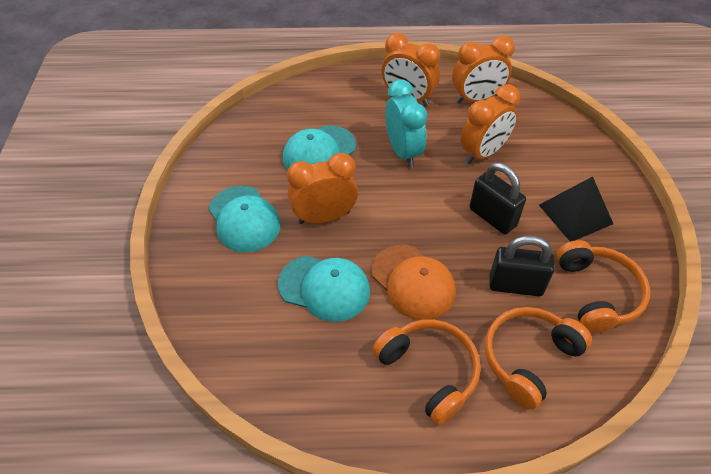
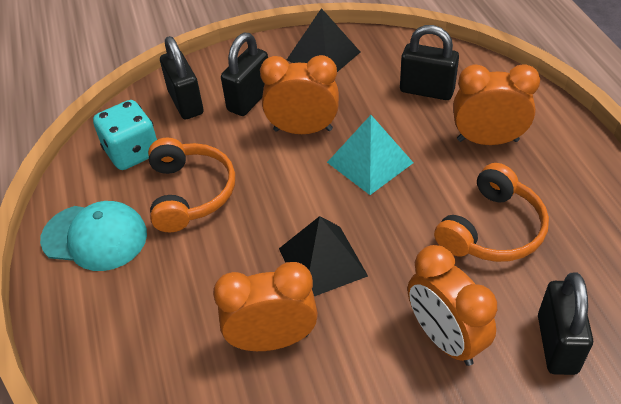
black padlock: [470,162,526,234] [489,236,555,296] = 2 -> [160,36,204,119] [221,33,268,116] [400,25,459,100] [538,273,593,375] = 4
black pyramid: [539,176,613,242] = 1 -> [279,216,368,296] [287,8,360,72] = 2
orange cap: [371,245,456,320] = 1 -> none = 0
orange headphones: [372,320,481,425] [485,307,592,410] [557,240,650,333] = 3 -> [148,138,235,232] [434,163,549,262] = 2
turquoise cap: [209,186,281,252] [278,256,370,322] [283,125,356,170] = 3 -> [40,201,147,271] = 1
turquoise clock: [385,80,427,167] = 1 -> none = 0
turquoise dice: none = 0 -> [93,100,157,170] = 1
turquoise pyramid: none = 0 -> [327,115,413,195] = 1

